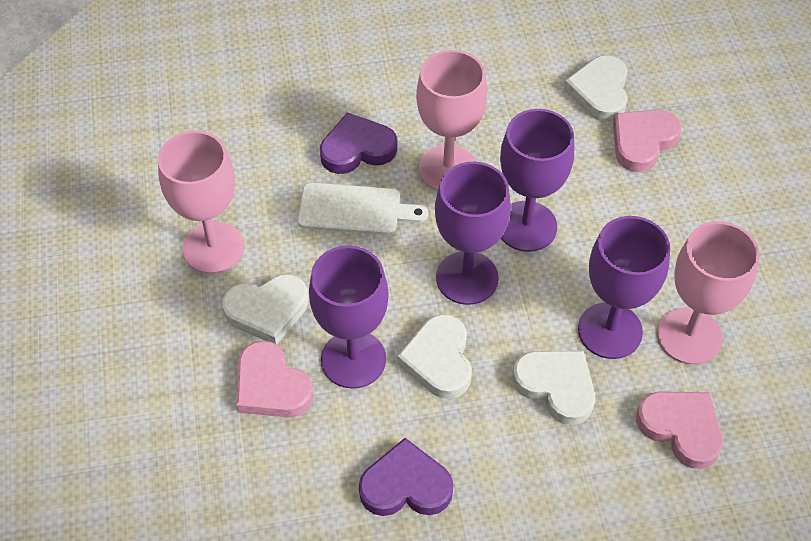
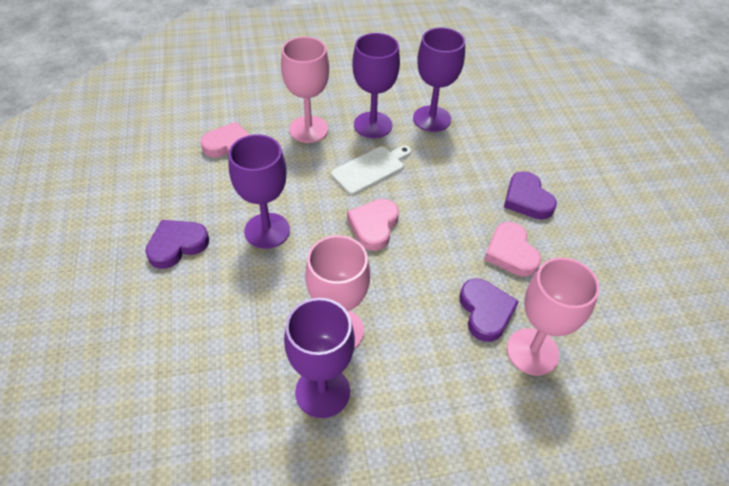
purple heart: [320,112,397,174] [359,438,454,516] = 2 -> [145,220,209,269] [459,279,519,342] [504,171,557,220] = 3
white heart: [222,274,308,345] [397,314,472,399] [512,351,595,425] [564,55,628,122] = 4 -> none = 0

